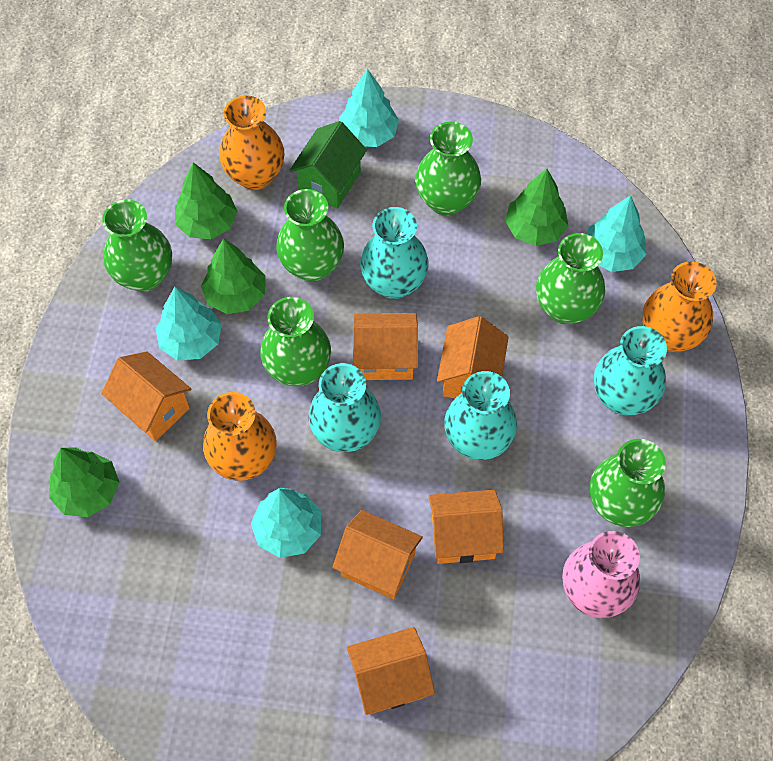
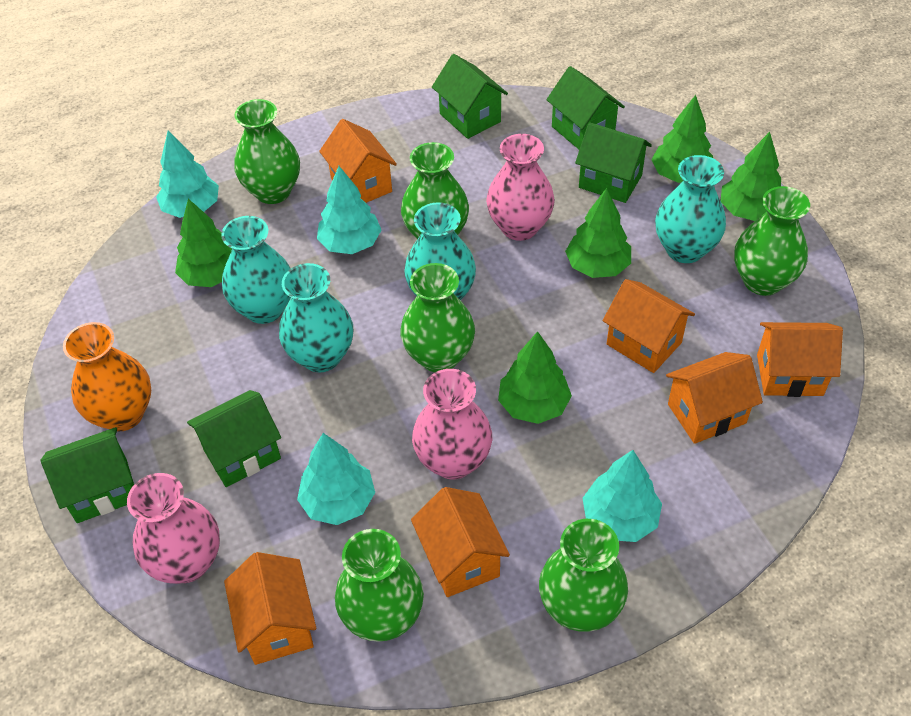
green house: [289,121,367,209] = 1 -> [41,427,134,523] [187,390,281,487] [432,54,508,139] [546,66,625,149] [575,122,652,203] = 5
green tree: [49,448,119,517] [175,162,237,239] [201,238,265,314] [505,169,568,246] = 4 -> [175,199,232,287] [498,331,572,424] [565,188,631,278] [651,95,713,183] [721,132,781,221] = 5
orange vase: [203,392,277,481] [219,95,284,190] [642,261,716,352] = 3 -> [63,322,151,432] = 1
pink vase: [562,531,640,618] = 1 -> [127,473,220,584] [412,369,492,480] [486,134,555,241] = 3

